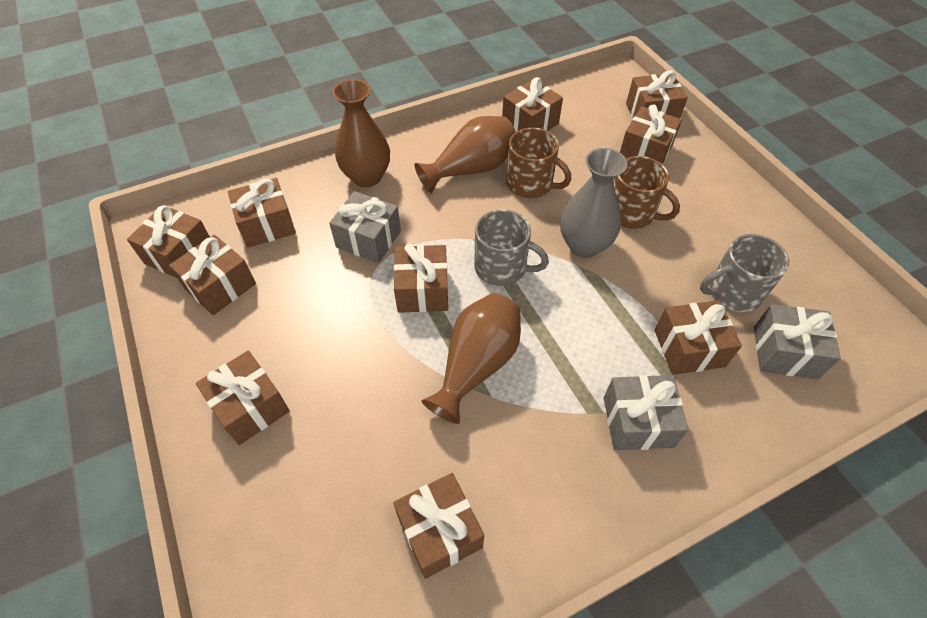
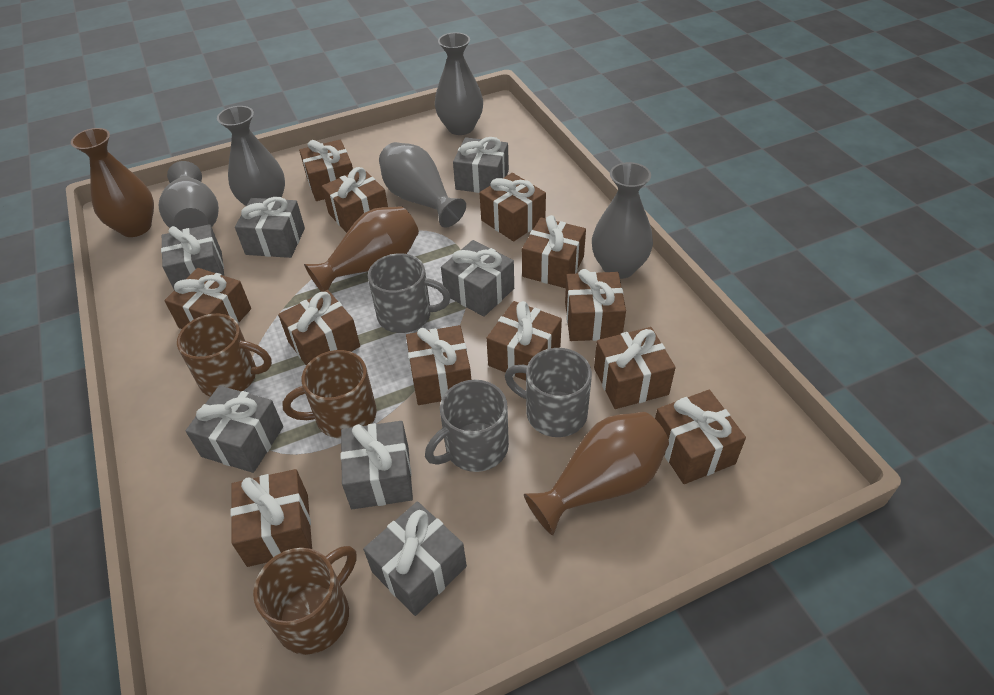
brown gift: [127,205,210,278] [169,235,256,315] [196,351,289,445] [228,178,296,248] [393,473,484,579] [394,243,448,313] [502,77,563,132] [620,105,682,164] [626,70,688,118] [654,300,742,375] = 10 -> [164,268,251,329] [230,469,312,567] [278,290,360,365] [299,140,353,201] [322,167,388,233] [406,325,471,405] [480,173,546,242] [486,301,562,381] [522,215,586,288] [565,269,626,341] [594,327,676,409] [655,390,746,484] = 12
brown mug: [506,128,571,198] [613,156,680,229] = 2 -> [177,314,272,397] [253,546,357,655] [283,350,377,439] = 3
grey gift: [329,191,401,263] [604,375,689,450] [754,304,841,379] = 3 -> [161,224,224,289] [185,386,283,473] [235,197,305,258] [340,421,413,509] [363,501,467,616] [441,240,514,317] [453,137,509,193] = 7
grey mug: [474,209,549,286] [700,234,789,312] = 2 -> [368,253,451,333] [425,380,509,472] [505,348,592,437] = 3
grey vase: [560,148,627,258] = 1 -> [158,161,219,231] [217,106,285,206] [379,142,466,228] [435,32,483,135] [592,162,653,279] = 5

